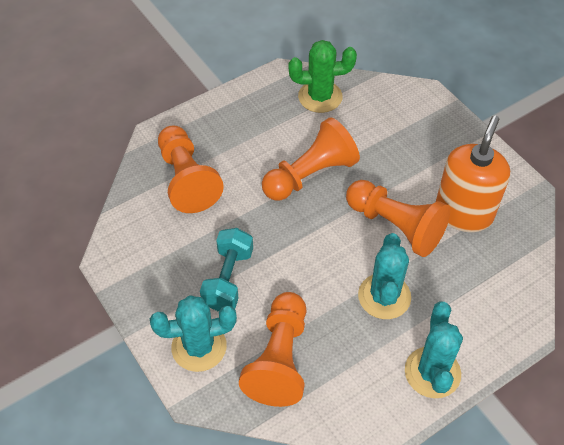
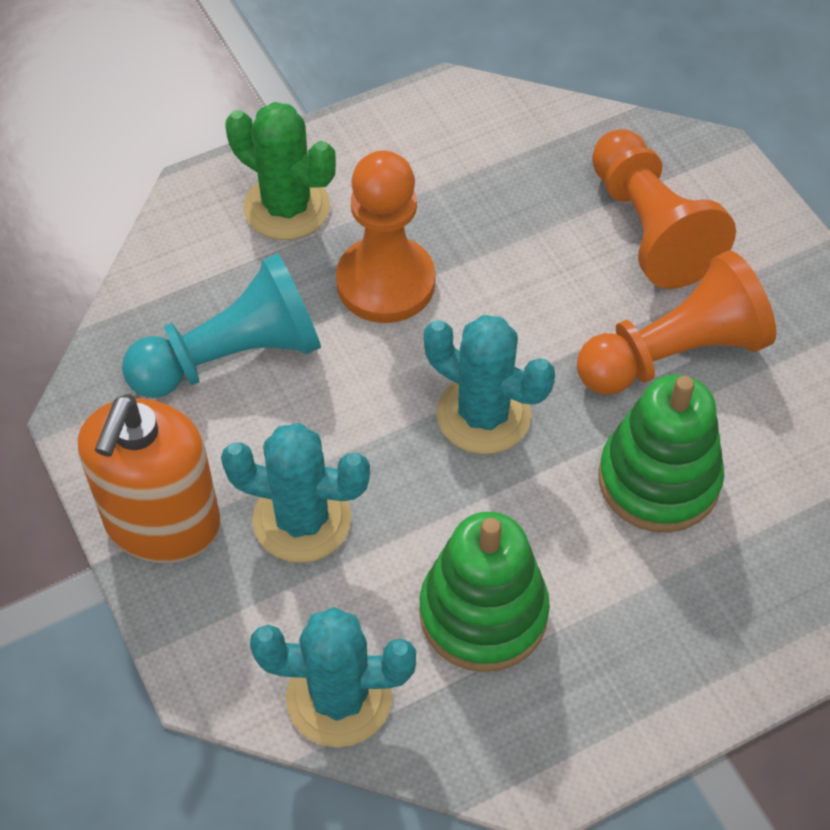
green stacking toy: none = 0 -> [419,512,550,672] [598,374,724,532] = 2
orange pawn: [158,126,224,213] [239,292,306,407] [262,117,360,201] [346,180,450,257] = 4 -> [336,150,435,323] [577,251,776,395] [592,130,736,289] = 3
turquoise dumbbell: [200,228,253,311] = 1 -> none = 0
turquoise pawn: none = 0 -> [122,253,321,398] = 1

